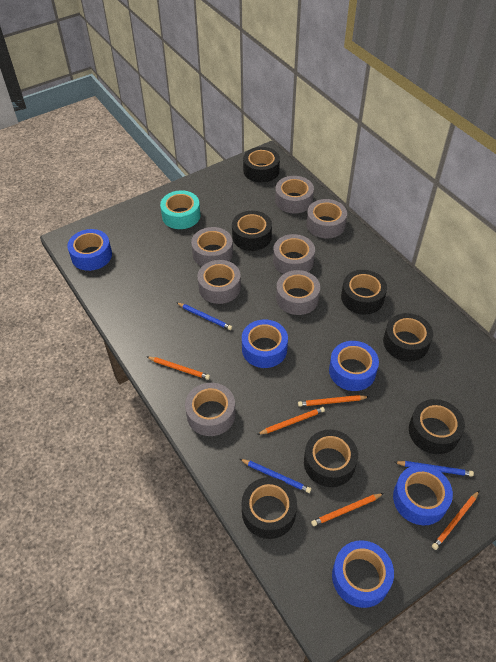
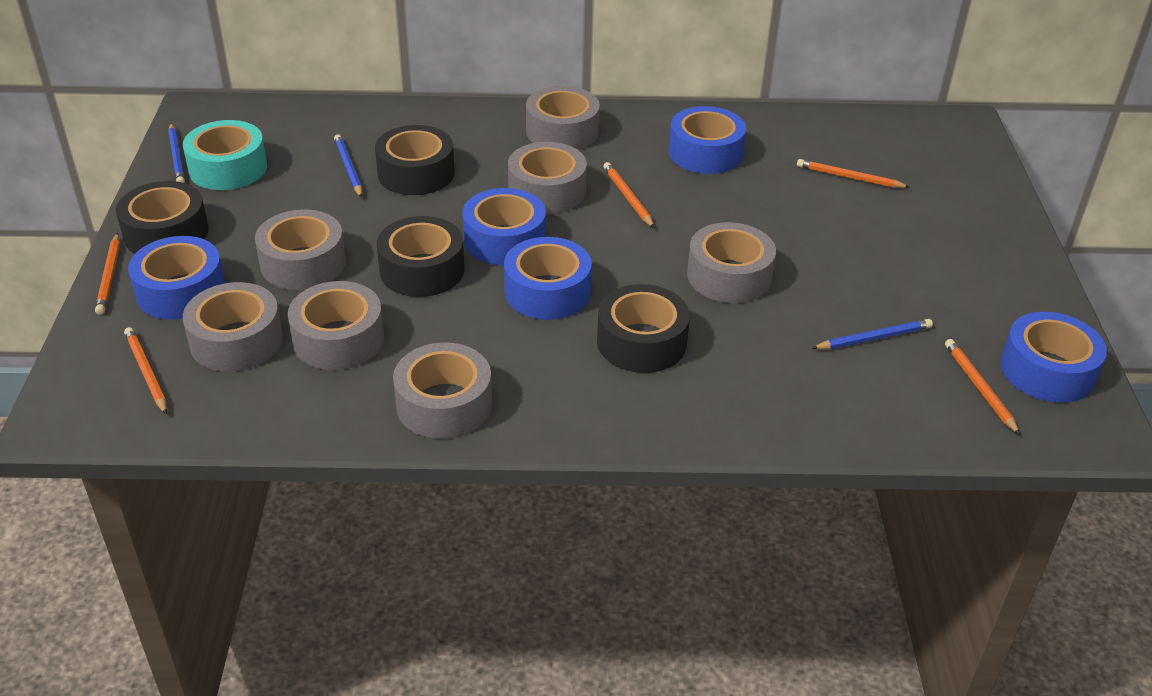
black tape: [232,211,272,251] [242,477,297,539] [243,147,280,183] [304,430,358,487] [341,270,387,314] [383,313,433,361] [409,399,465,454] = 7 -> [116,181,209,254] [375,125,455,195] [377,216,465,297] [597,284,690,373] = 4

